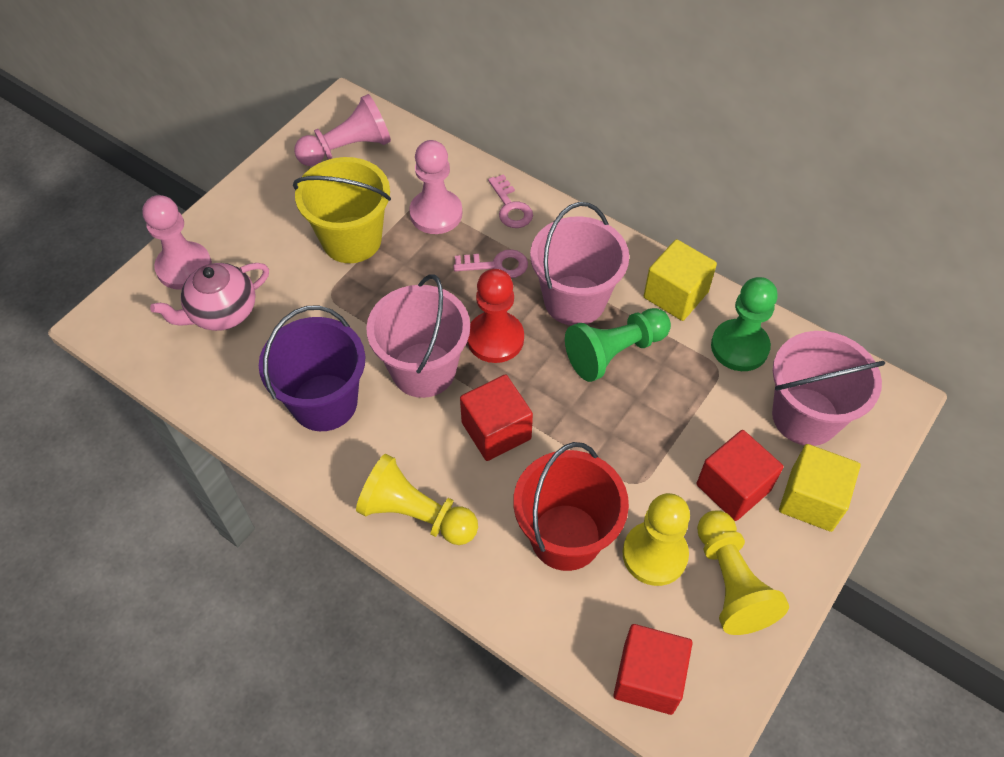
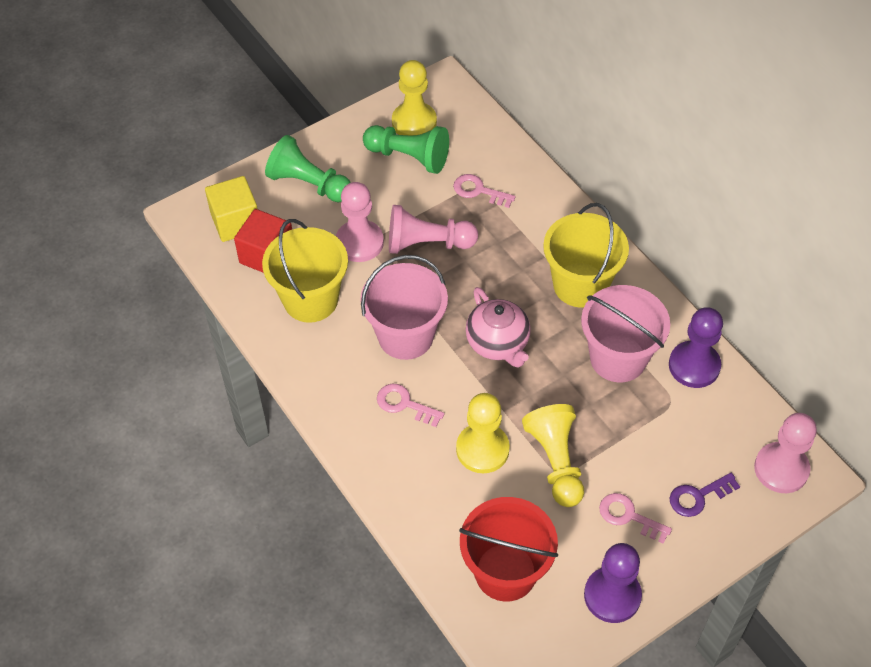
pink bucket: [366,274,470,398] [530,202,629,326] [772,331,885,446] = 3 -> [360,255,448,360] [581,285,670,382] = 2
pink key: [453,249,528,278] [488,174,533,228] = 2 -> [377,384,445,427] [453,174,516,208] [599,493,672,544] = 3
purple bucket: [259,306,365,431] = 1 -> none = 0
purple key: none = 0 -> [670,473,740,517] = 1
purple pawn: none = 0 -> [584,543,642,623] [669,307,723,388] = 2
red cube: [460,374,533,461] [613,624,693,715] [697,430,784,521] = 3 -> [234,209,292,273] = 1
red pawn: [467,269,524,363] = 1 -> none = 0
yellow bucket: [293,157,391,263] = 1 -> [262,219,348,323] [543,203,629,308] = 2
yellow cube: [644,239,717,321] [779,444,860,532] = 2 -> [205,176,257,242] = 1

